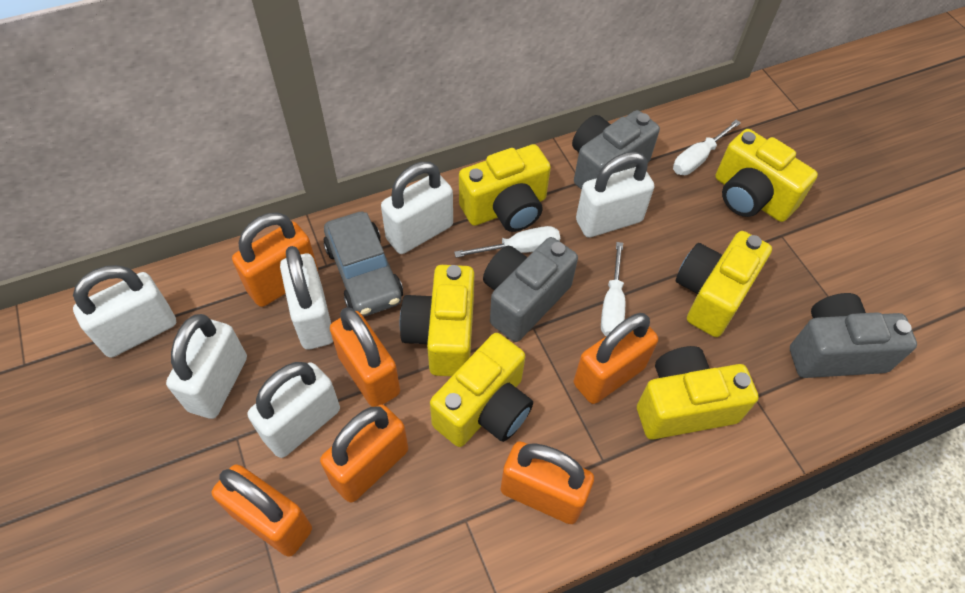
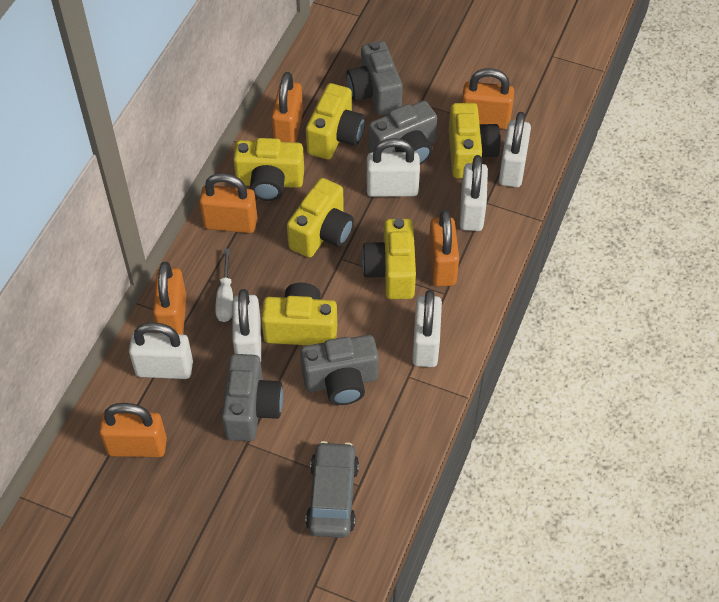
grey camera: [483,237,578,342] [572,110,660,190] [790,293,917,378] = 3 -> [222,354,283,441] [300,335,379,405] [346,41,403,116] [369,101,437,165] = 4
white screwdriver: [454,226,560,258] [601,242,625,336] [673,120,741,175] = 3 -> [215,248,233,322] = 1

